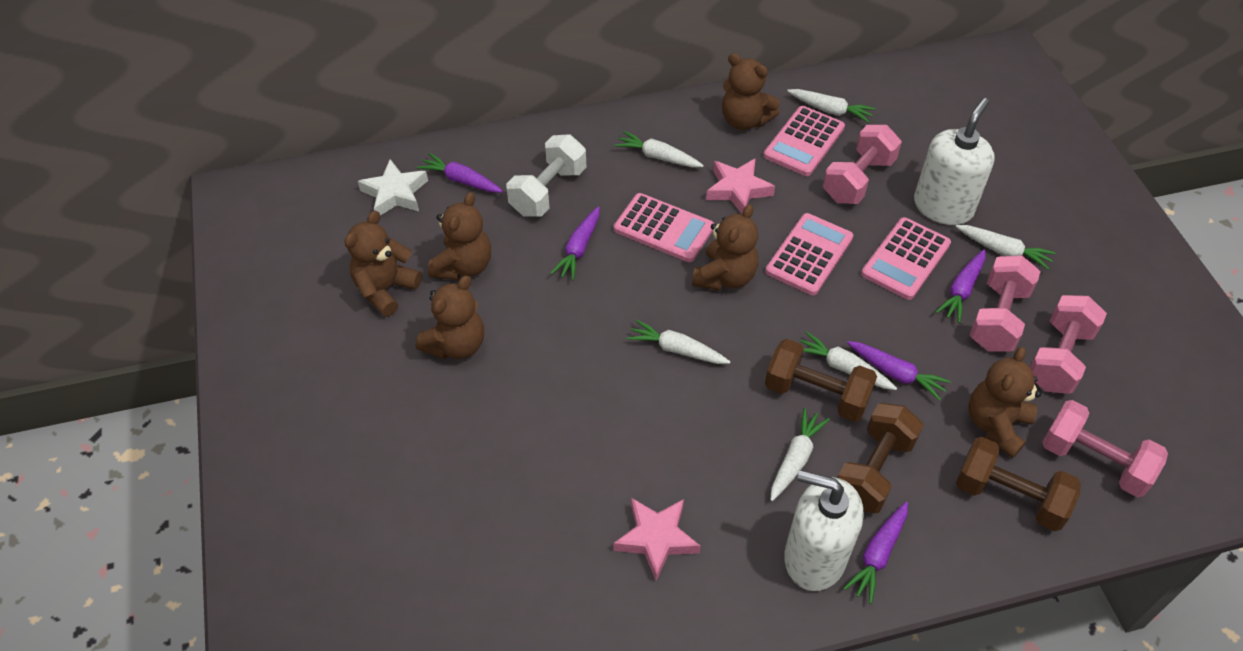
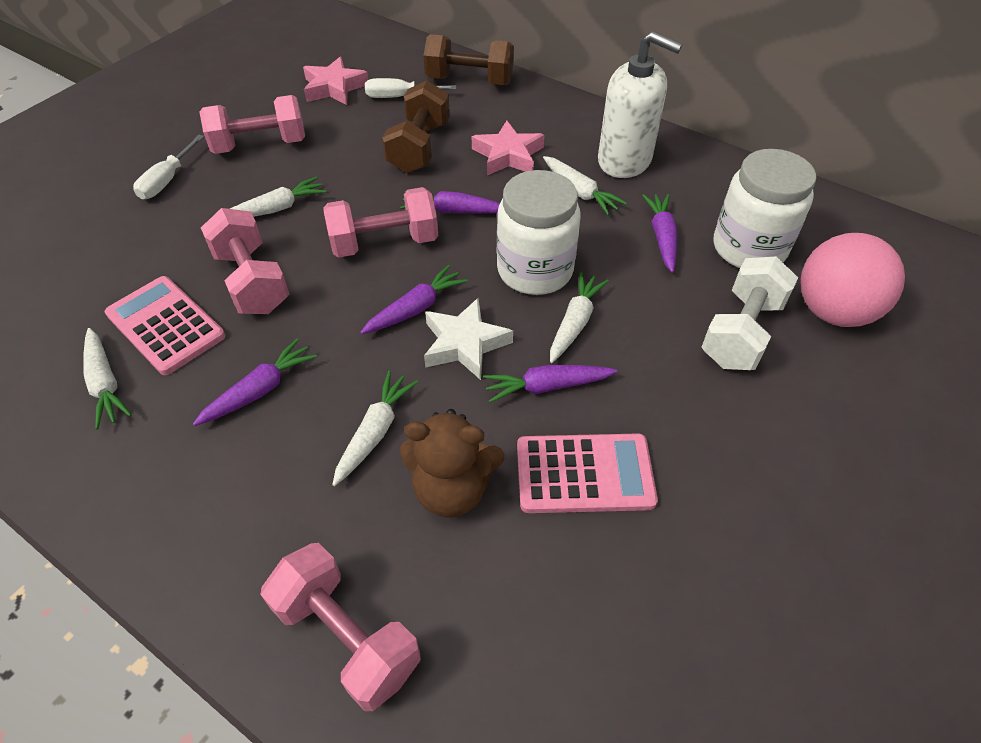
brown dumbbell: [765,339,877,422] [837,403,923,513] [956,437,1081,531] = 3 -> [382,81,450,173] [423,34,514,85] = 2
brown teddy bear: [344,211,422,317] [415,276,484,359] [428,192,491,280] [692,204,758,291] [722,53,780,130] [968,347,1041,458] = 6 -> [400,409,504,517] = 1
pink ball: none = 0 -> [800,233,905,327] = 1
pink calculator: [614,193,714,262] [764,106,845,176] [765,213,853,295] [861,217,951,300] = 4 -> [105,276,225,375] [517,433,658,513] = 2
white carrot: [615,131,704,168] [627,319,730,364] [770,408,830,501] [787,89,875,123] [800,331,897,390] [956,225,1056,270] = 6 -> [83,328,132,429] [230,177,326,217] [332,371,418,486] [543,156,627,215] [550,272,609,363] = 5
white jar: none = 0 -> [497,170,581,295] [714,149,817,268] = 2
white screwdriver: none = 0 -> [133,135,204,199] [365,78,456,98] = 2
white soap dispenser: [784,470,864,591] [914,98,995,225] = 2 -> [598,31,682,178] = 1

